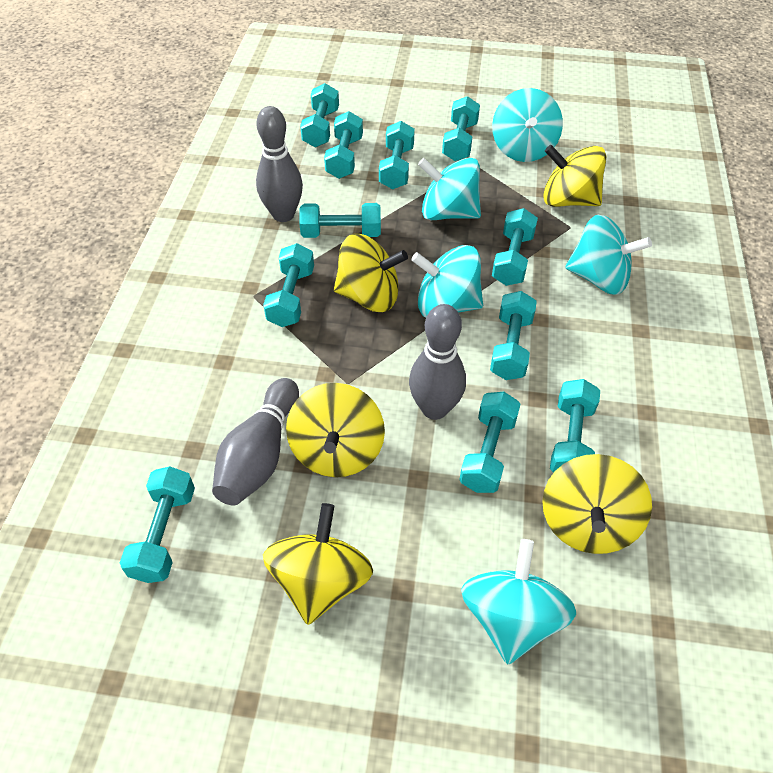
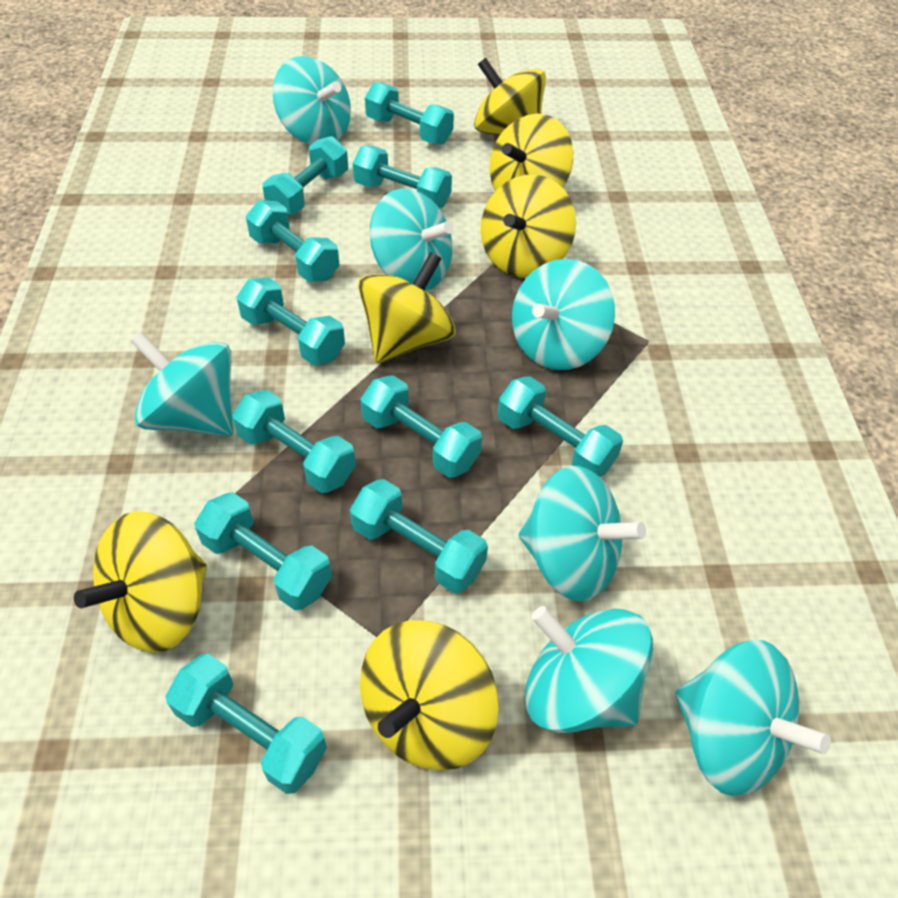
grey bowling pin: [212,378,299,505] [256,106,303,222] [409,304,466,420] = 3 -> none = 0
turquoise spinning top: [411,245,483,317] [418,158,481,220] [461,539,576,664] [492,88,563,162] [565,215,652,295] = 5 -> [131,332,233,436] [272,56,351,145] [370,188,453,291] [512,259,615,370] [519,466,646,602] [525,606,653,733] [675,640,831,796] = 7
yellow spinning top: [263,503,373,625] [286,383,385,477] [334,234,408,312] [542,454,652,554] [543,145,607,207] = 5 -> [74,511,207,653] [358,252,455,363] [360,620,499,771] [474,58,546,135] [481,175,576,278] [490,113,573,191] = 6

